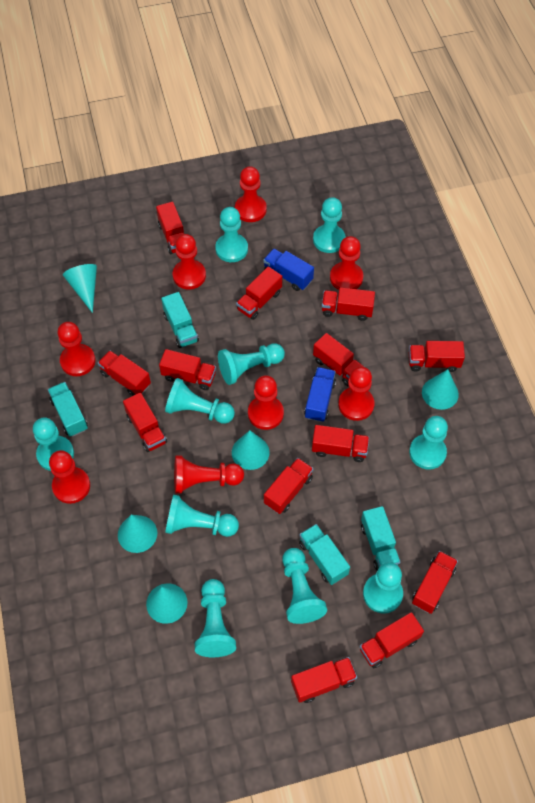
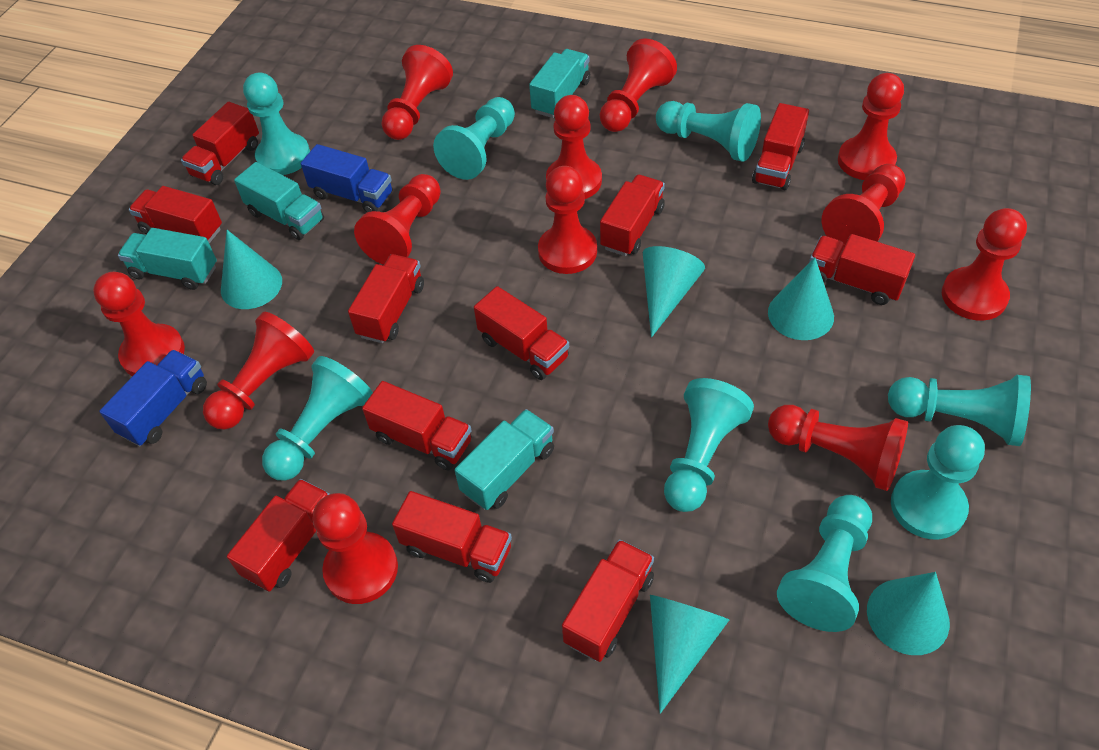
red pawn: [49,450,90,504] [57,322,96,376] [173,234,206,289] [174,456,244,493] [235,166,267,222] [248,376,284,430] [330,236,363,290] [338,366,375,421] = 8 -> [93,272,185,376] [203,312,314,430] [313,493,398,604] [354,174,441,265] [381,45,453,140] [538,166,597,274] [546,95,602,199] [600,38,677,132] [768,405,908,491] [822,164,906,246] [838,73,904,180] [942,208,1027,321] = 12
red truck: [98,351,151,396] [123,392,167,452] [156,202,184,254] [159,349,216,390] [236,266,282,320] [264,458,313,514] [291,657,357,703] [312,425,369,462] [313,333,364,386] [322,287,375,321] [360,612,424,668] [409,341,465,372] [412,551,458,614] = 13 -> [129,186,222,244] [181,102,259,185] [227,479,330,592] [348,254,424,343] [362,381,472,470] [392,491,512,583] [474,286,569,380] [562,540,654,662] [600,174,665,256] [752,103,809,190] [809,234,915,305] = 11
turquoise pawn: [33,417,74,471] [165,378,235,424] [165,495,239,537] [195,579,236,657] [215,207,248,262] [218,343,285,385] [282,548,327,624] [313,197,346,253] [363,562,403,613] [409,416,448,470] = 10 -> [243,72,310,175] [262,356,373,481] [433,97,515,180] [656,101,761,162] [664,378,754,512] [777,495,872,632] [888,375,1031,446] [891,425,985,539] = 8

